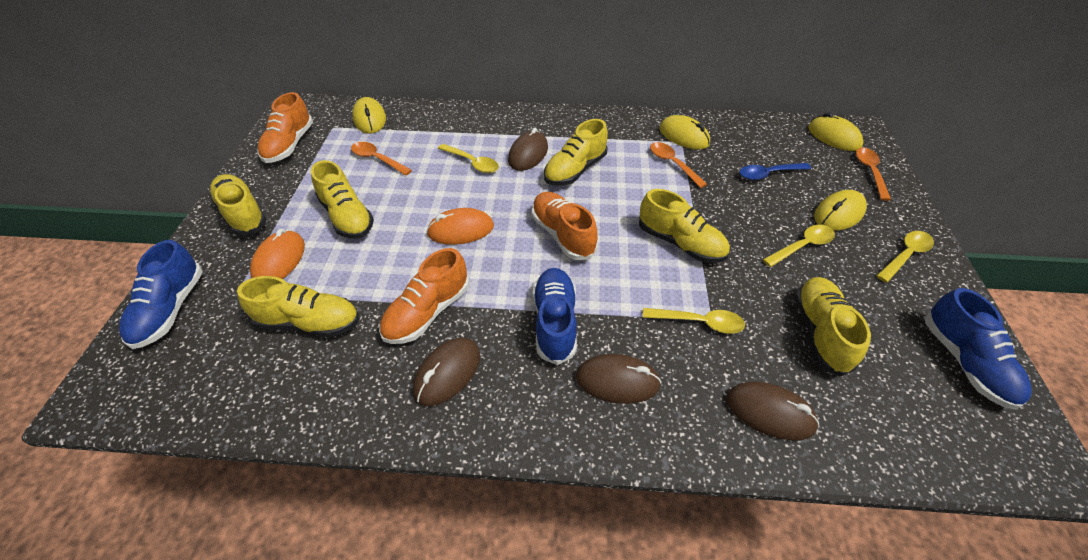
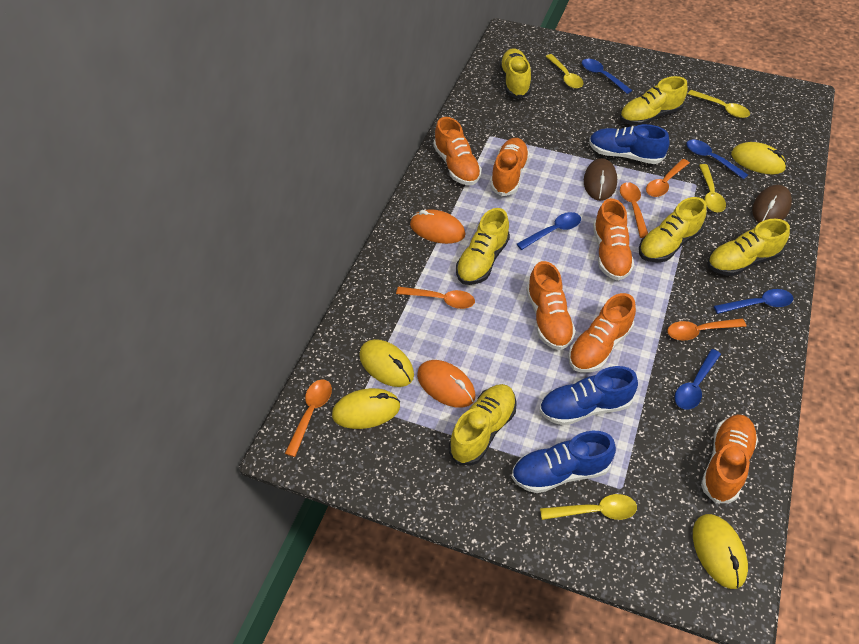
blue spoon: [740,163,811,180] = 1 -> [517,212,581,250] [582,59,632,94] [675,349,721,409] [687,139,748,180] [714,289,794,314] = 5
brown mouse: [413,338,480,406] [508,128,548,171] [576,354,662,404] [726,382,819,440] = 4 -> [584,158,617,201] [752,185,792,223] = 2
orange shoe: [257,92,313,163] [379,248,469,344] [532,192,598,260] = 3 -> [433,117,482,185] [490,138,530,196] [526,261,576,350] [568,293,636,373] [593,198,634,281] [701,414,758,503] = 6
orange spoon: [351,142,412,175] [650,142,707,188] [856,147,891,201] = 3 -> [285,379,332,457] [396,287,475,309] [620,182,648,238] [646,159,690,197] [667,318,746,341] = 5

